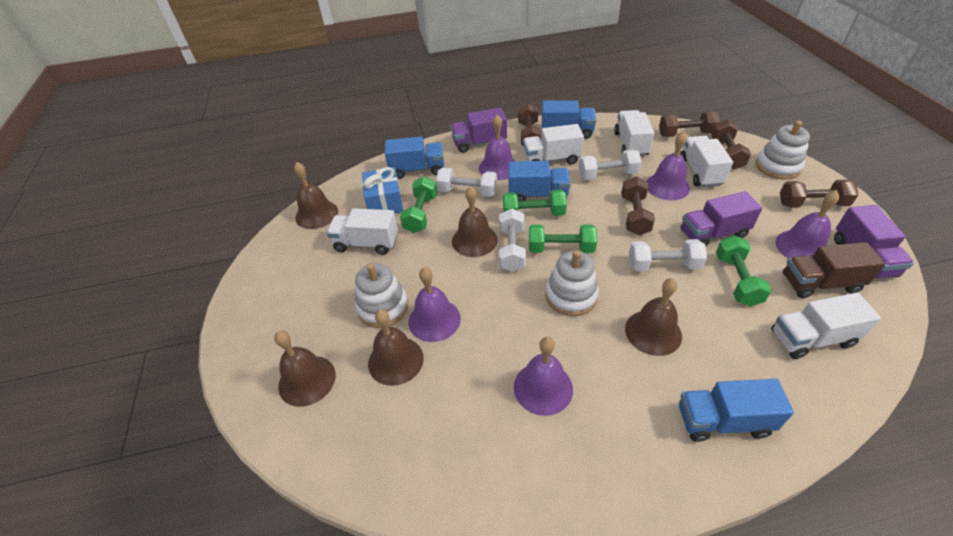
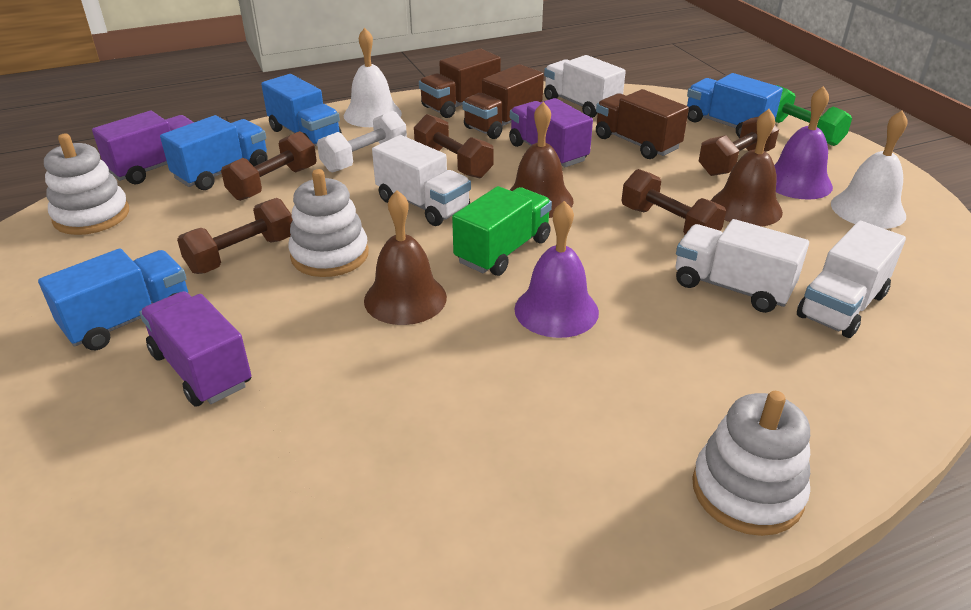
blue gift: [362,167,403,213] = 1 -> none = 0
brown bell: [274,330,336,407] [294,162,338,229] [368,309,424,386] [452,186,498,257] [625,278,682,356] = 5 -> [364,190,447,325] [510,102,574,218] [711,109,783,227] = 3
brown truck: [783,242,885,298] = 1 -> [419,49,501,118] [462,64,544,139] [596,89,689,159] = 3
green dumbbell: [400,176,437,233] [503,190,567,216] [529,224,597,253] [716,236,772,307] = 4 -> [775,85,852,146] = 1
green truck: none = 0 -> [452,186,552,276] = 1
purple bell: [408,267,461,342] [479,115,516,180] [514,337,573,416] [647,131,690,200] [775,190,840,259] = 5 -> [514,201,599,338] [774,86,833,200] = 2
white bell: none = 0 -> [344,28,402,127] [831,111,907,229] = 2
white dumbbell: [436,168,497,197] [499,208,526,272] [579,150,642,180] [629,239,707,271] = 4 -> [317,111,407,173] = 1
white truck: [327,208,398,255] [523,124,584,165] [614,110,654,156] [680,136,733,187] [771,293,881,359] = 5 -> [372,135,471,226] [544,55,626,118] [675,219,809,313] [797,221,906,338] = 4

